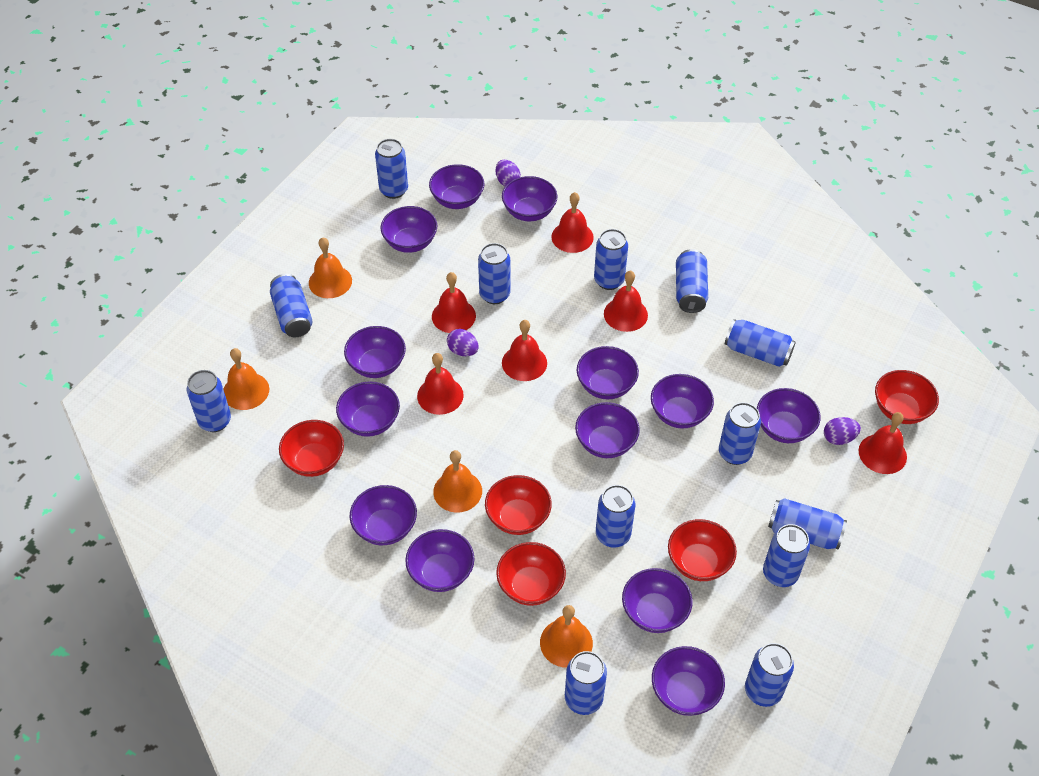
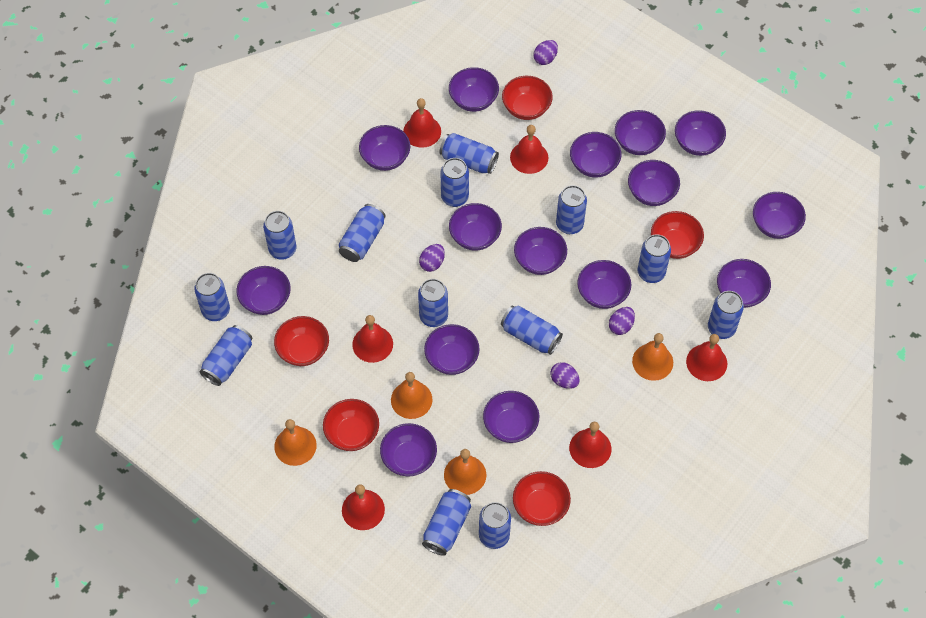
purple bowl: [336,381,400,437] [344,326,406,378] [350,485,417,545] [380,206,437,253] [405,529,475,592] [429,164,484,209] [502,176,558,221] [575,402,640,458] [577,346,639,399] [622,568,692,633] [651,374,714,428] [652,646,725,716] [757,388,821,443] = 13 -> [236,266,291,315] [359,125,410,171] [380,423,437,476] [424,324,479,375] [449,67,499,112] [449,203,502,251] [483,391,539,443] [514,227,567,275] [570,132,621,178] [577,260,631,309] [615,110,666,155] [628,160,680,206] [675,110,726,156] [717,259,771,308] [753,192,806,239] = 15
purple egg: [447,329,479,356] [496,160,521,186] [824,417,861,445] = 3 -> [419,244,445,272] [533,40,558,65] [550,362,580,389] [609,307,635,335] = 4

